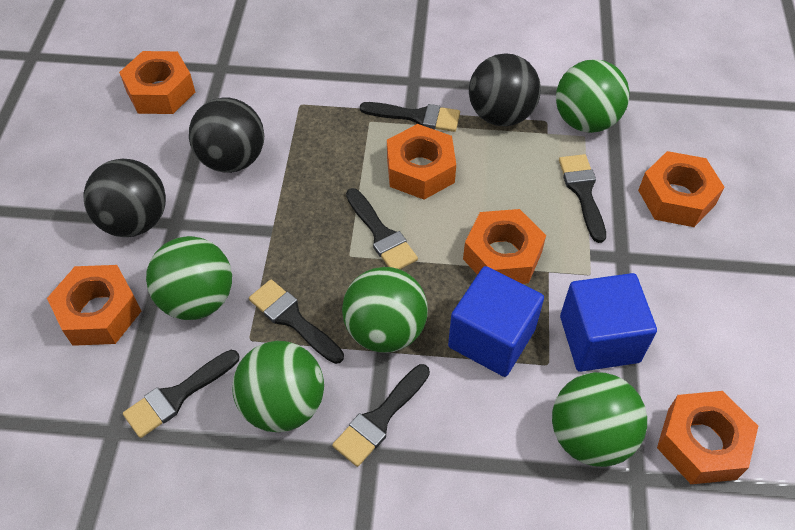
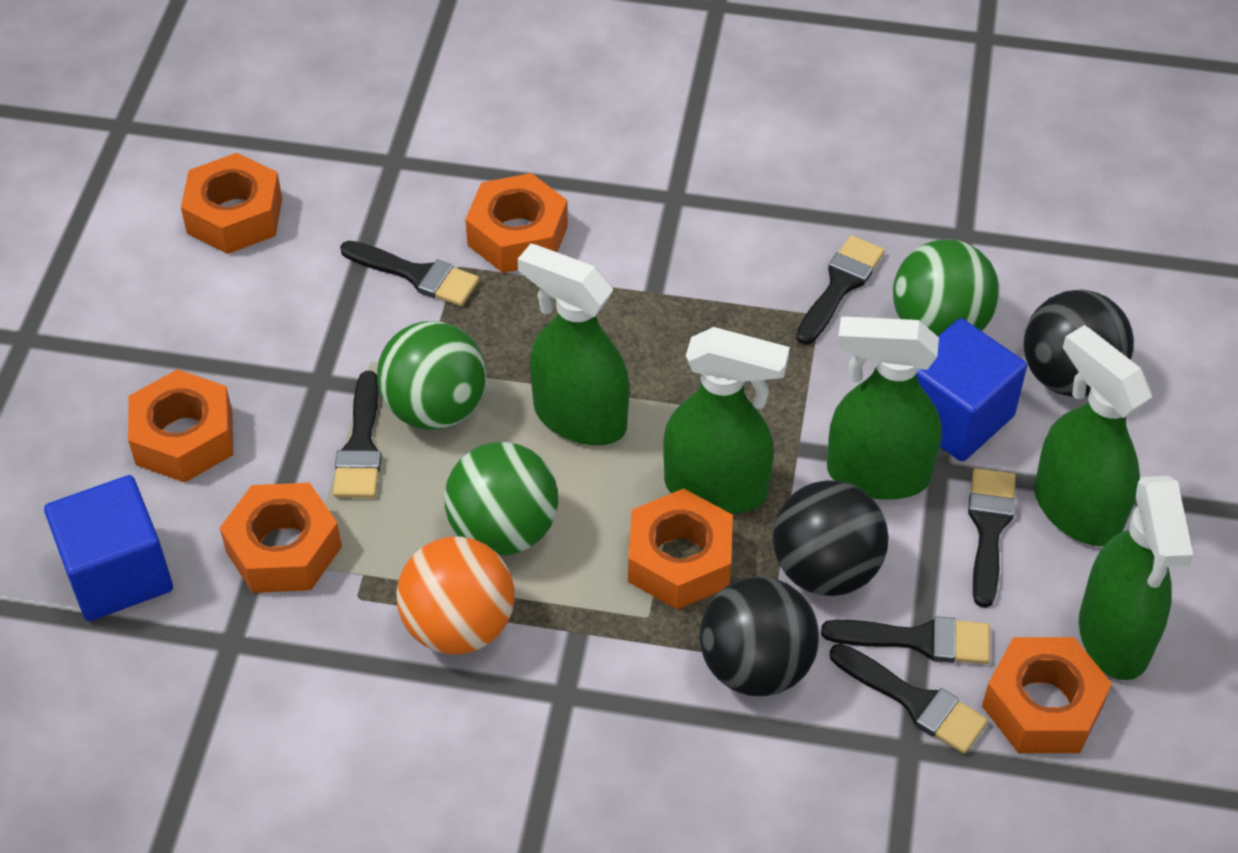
green ball: [146,236,232,320] [232,341,324,432] [342,267,428,353] [552,372,647,467] [556,59,630,133] = 5 -> [377,321,486,430] [444,442,558,556] [893,240,1000,336] = 3
green spray bottle: none = 0 -> [517,244,629,445] [663,327,790,514] [827,316,942,500] [1034,325,1152,546] [1079,476,1193,680] = 5
orange ball: none = 0 -> [396,536,515,655] = 1

